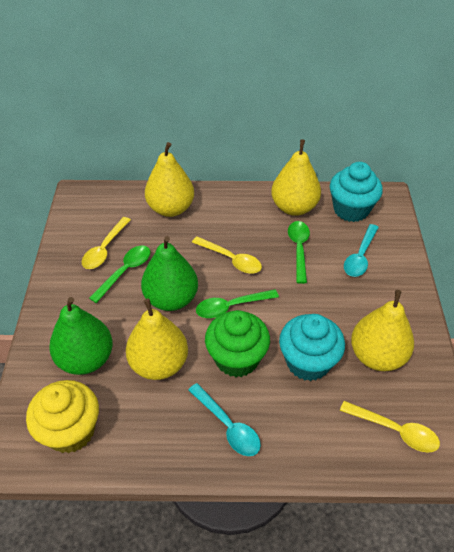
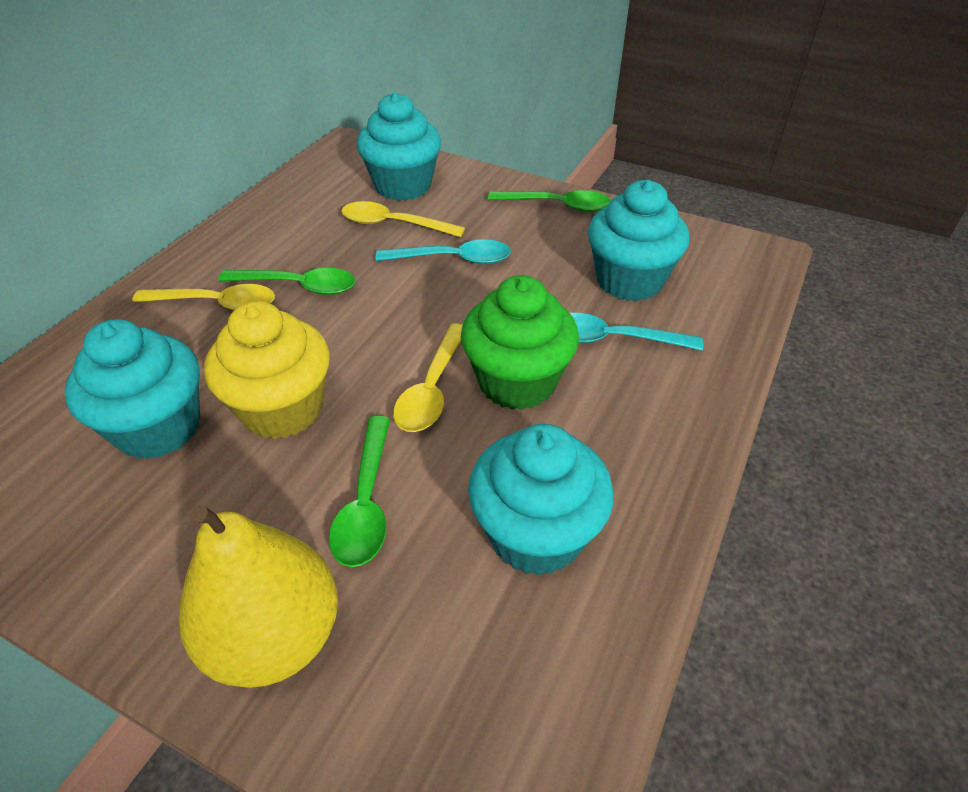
green pear: [49,297,113,375] [141,236,198,311] = 2 -> none = 0
turquoise cupcake: [279,314,345,381] [330,162,383,222] = 2 -> [65,319,200,459] [357,92,441,201] [468,424,614,576] [588,180,690,301] = 4
yellow pear: [126,299,188,380] [145,142,194,217] [271,139,321,216] [351,290,414,371] = 4 -> [179,505,338,688] = 1

